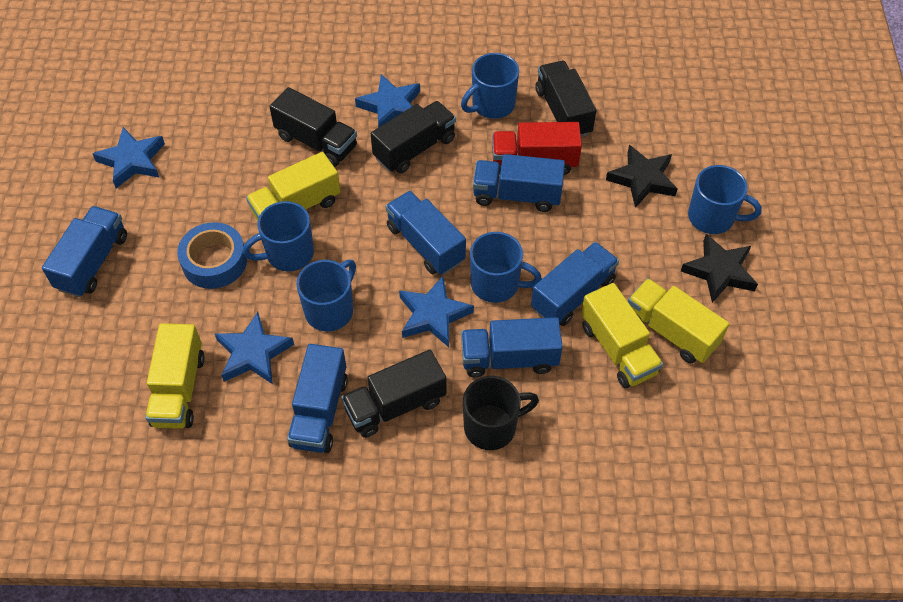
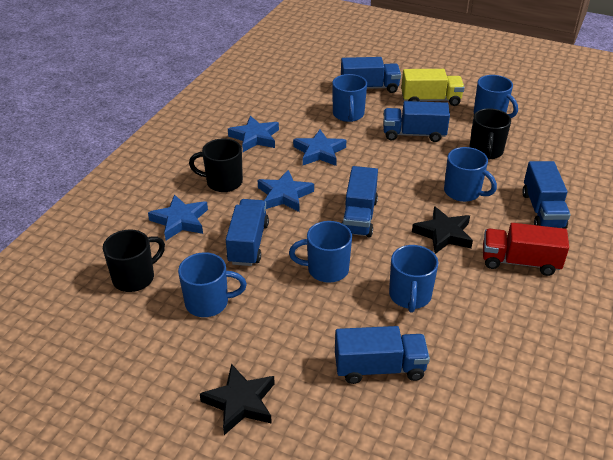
black mug: [463,376,539,450] = 1 -> [103,229,165,292] [189,138,243,192] [469,108,511,159] = 3
black truck: [269,87,357,167] [341,350,446,438] [371,101,456,174] [535,61,596,137] = 4 -> none = 0
blue mug: [243,201,314,271] [296,260,356,331] [461,53,519,119] [470,232,542,303] [688,165,762,234] = 5 -> [178,252,247,317] [289,221,352,283] [332,74,367,122] [389,245,438,313] [444,147,497,202] [474,75,518,118] = 6
blue tape: [177,222,247,289] = 1 -> none = 0
yellow truck: [145,323,205,429] [246,152,341,221] [581,283,663,388] [628,278,729,363] = 4 -> [401,69,465,106] = 1

